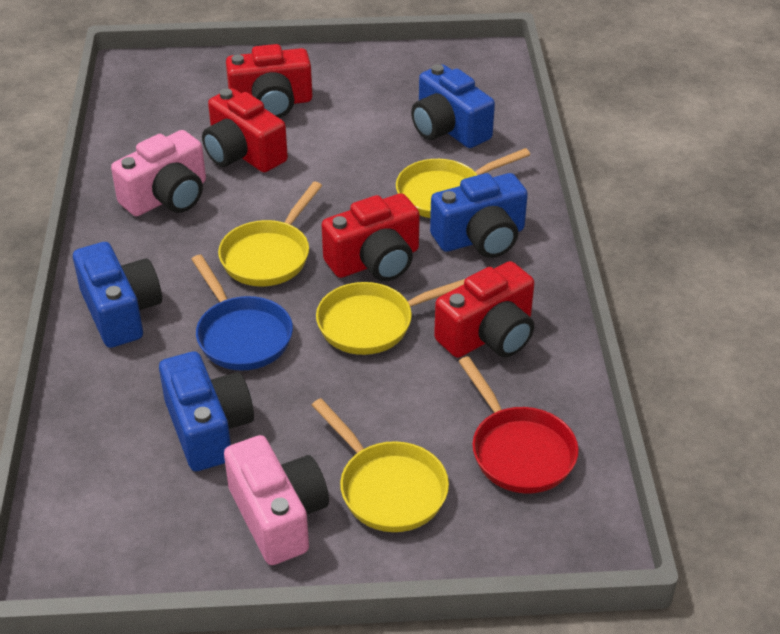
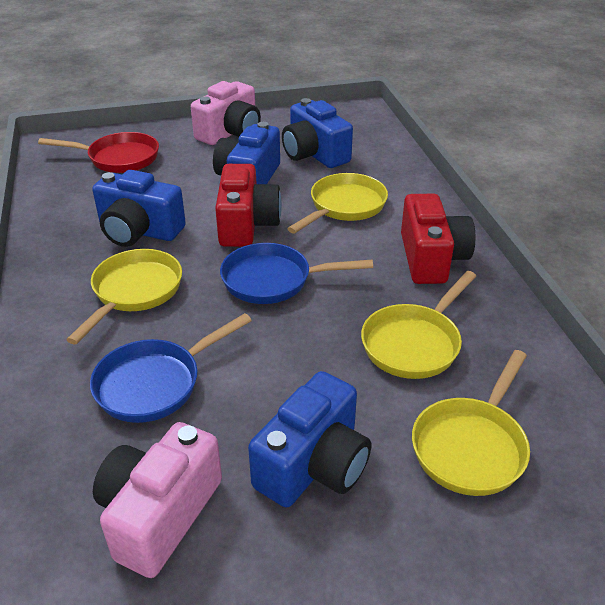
blue pan: [191,255,293,371] = 1 -> [90,313,252,423] [220,243,373,304] = 2
red camera: [202,88,288,172] [226,44,312,118] [322,193,420,281] [434,261,534,358] = 4 -> [215,164,282,247] [401,194,475,284] = 2

